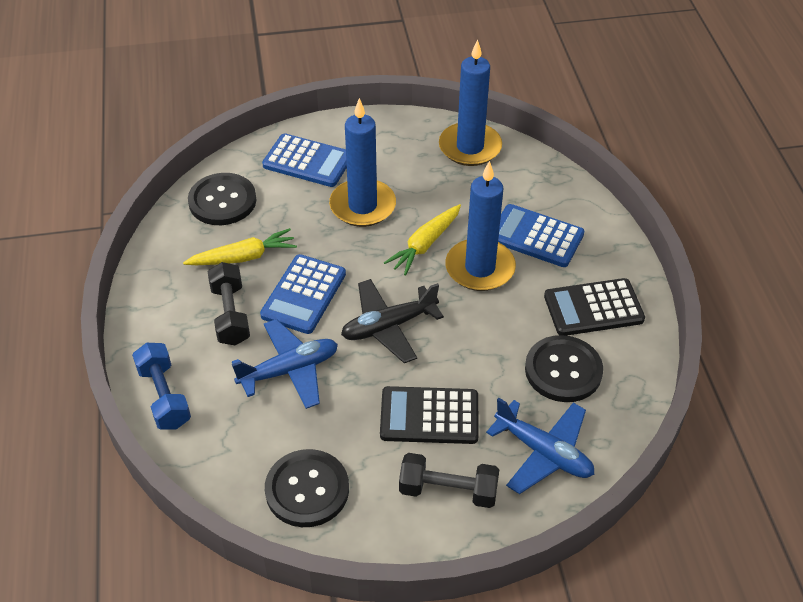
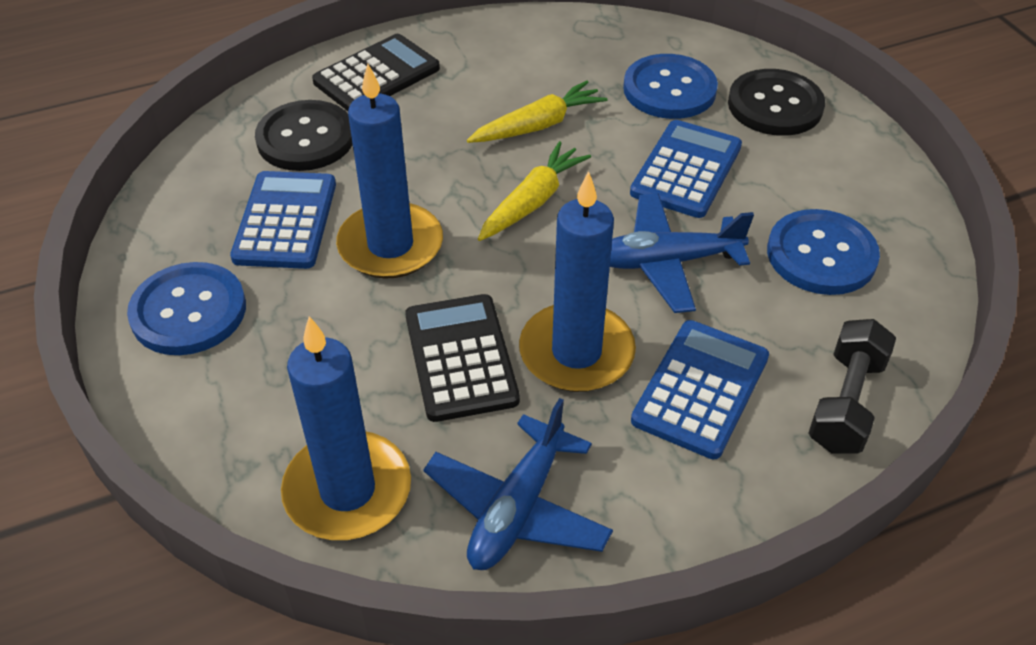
black button: [188,173,256,225] [265,449,349,527] [525,335,603,402] = 3 -> [255,100,353,171] [728,69,825,136] = 2
black dumbbell: [208,262,250,345] [399,453,499,508] = 2 -> [808,319,896,454] = 1
black plane: [341,279,444,363] = 1 -> none = 0
blue button: none = 0 -> [127,262,246,355] [623,54,718,119] [767,209,880,295] = 3
blue dumbbell: [132,343,191,430] = 1 -> none = 0

